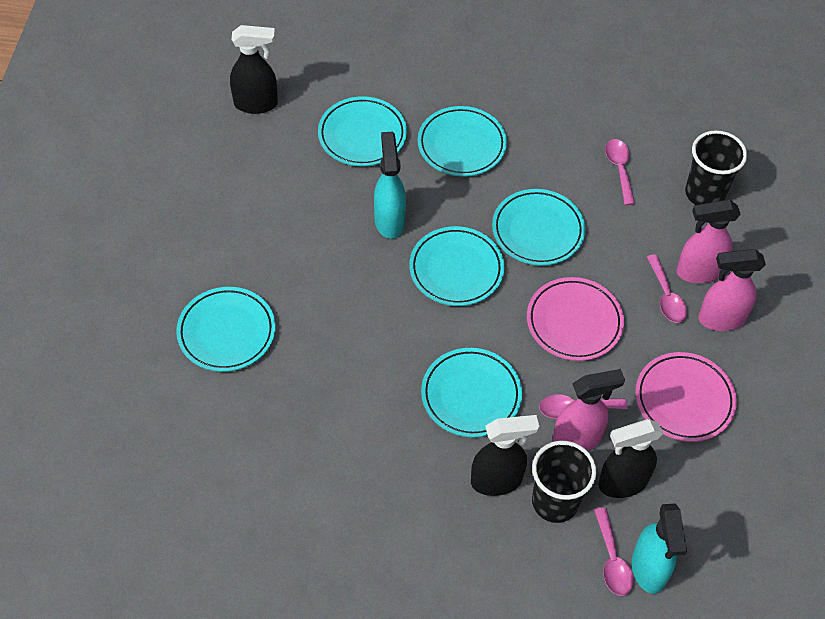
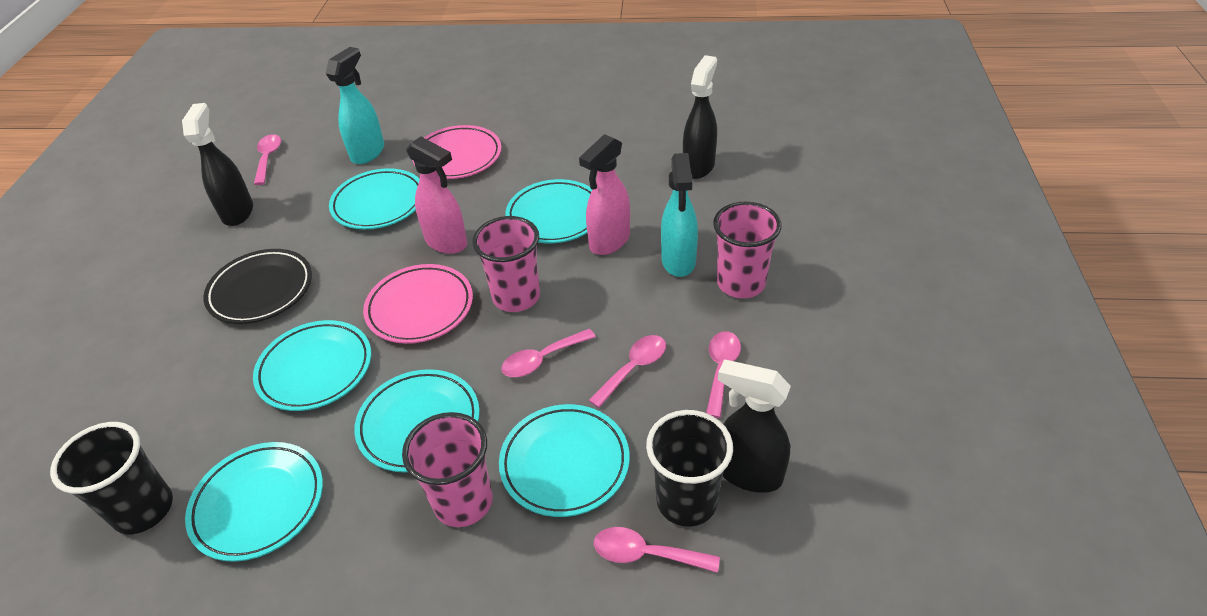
black plate: none = 0 -> [203,249,312,324] = 1
pink cup: none = 0 -> [402,412,493,527] [472,216,540,312] [713,201,782,298] = 3
pink spoon: [539,394,628,419] [594,507,633,596] [605,139,635,205] [647,254,687,323] = 4 -> [254,134,281,185] [501,329,596,377] [589,335,666,408] [594,527,720,573] [706,331,741,418] = 5
pink spray bottle: [552,369,625,451] [676,200,741,283] [698,249,766,331] = 3 -> [406,136,467,254] [579,134,630,255] = 2

